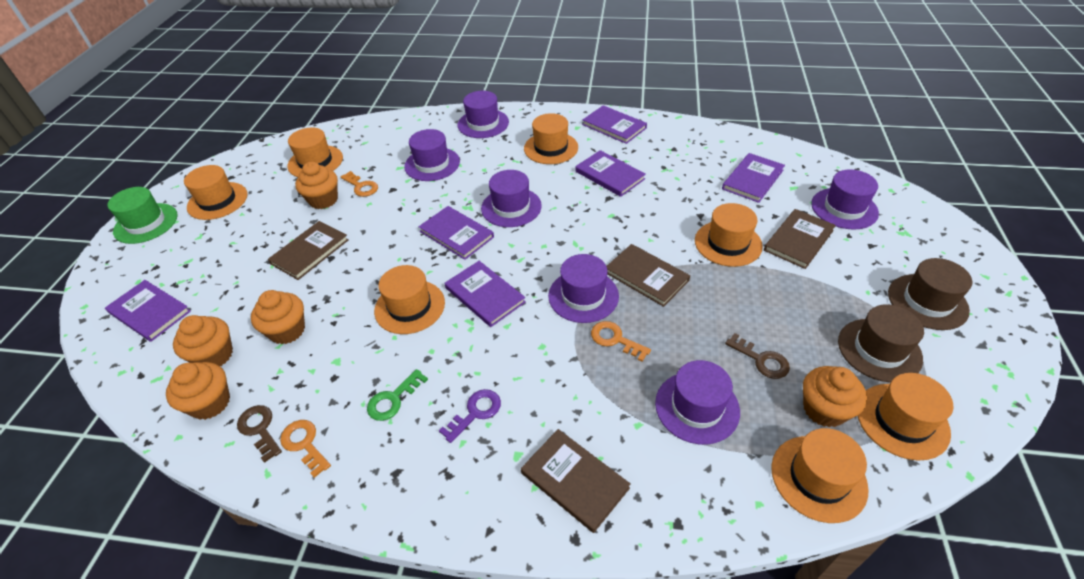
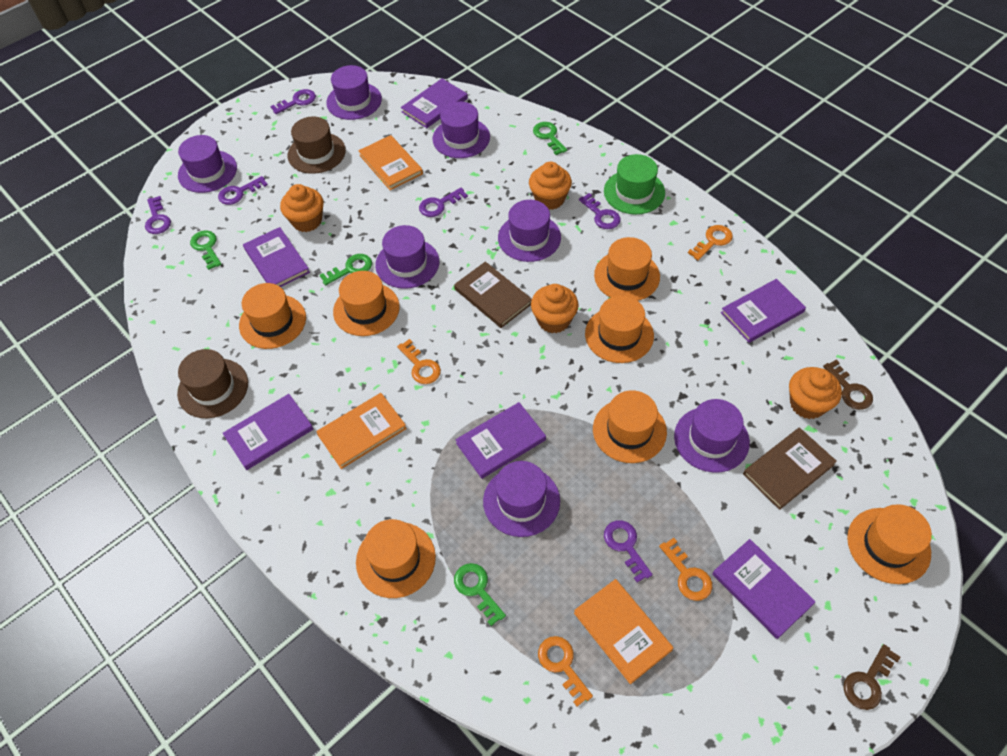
brown book: [268,221,349,280] [521,429,631,533] [606,244,690,307] [764,209,836,269] = 4 -> [454,262,532,328] [743,427,837,510] = 2
green key: [367,369,428,421] = 1 -> [190,230,222,270] [320,254,372,285] [454,563,506,626] [533,122,567,155] = 4
orange book: none = 0 -> [316,393,407,469] [358,135,423,190] [574,579,673,684] = 3
orange cupcake: [166,362,230,420] [173,315,233,366] [251,290,305,344] [295,162,338,209] [803,366,867,428] = 5 -> [280,184,324,232] [529,162,572,210] [531,284,578,333] [789,367,842,419] = 4
orange key: [280,420,331,478] [341,171,378,197] [591,321,651,362] = 3 -> [397,339,441,384] [538,636,593,707] [659,538,712,601] [688,225,733,260] = 4
purple hat: [404,129,460,181] [458,91,509,138] [481,170,542,227] [548,254,619,323] [655,360,740,445] [811,169,879,230] = 6 -> [178,135,237,193] [326,65,382,120] [375,225,439,289] [433,102,490,158] [483,461,560,537] [498,200,561,262] [674,399,750,473] = 7
purple key: [439,389,501,443] = 1 -> [145,196,171,234] [218,176,268,205] [270,89,316,114] [419,188,468,217] [579,193,621,229] [604,520,653,583] = 6

